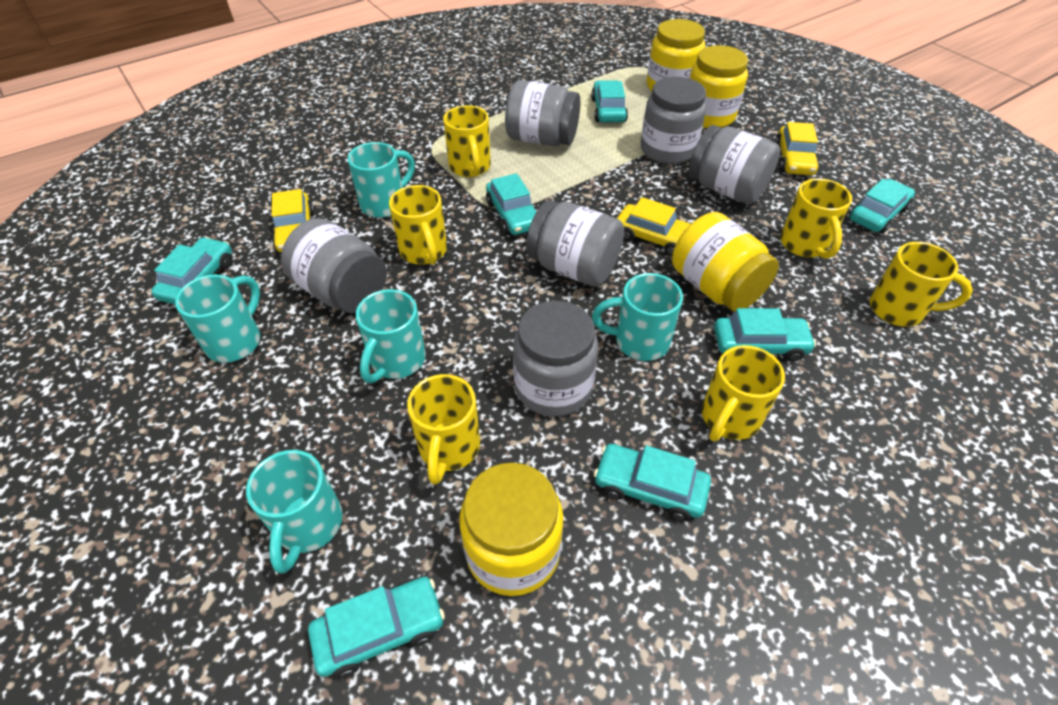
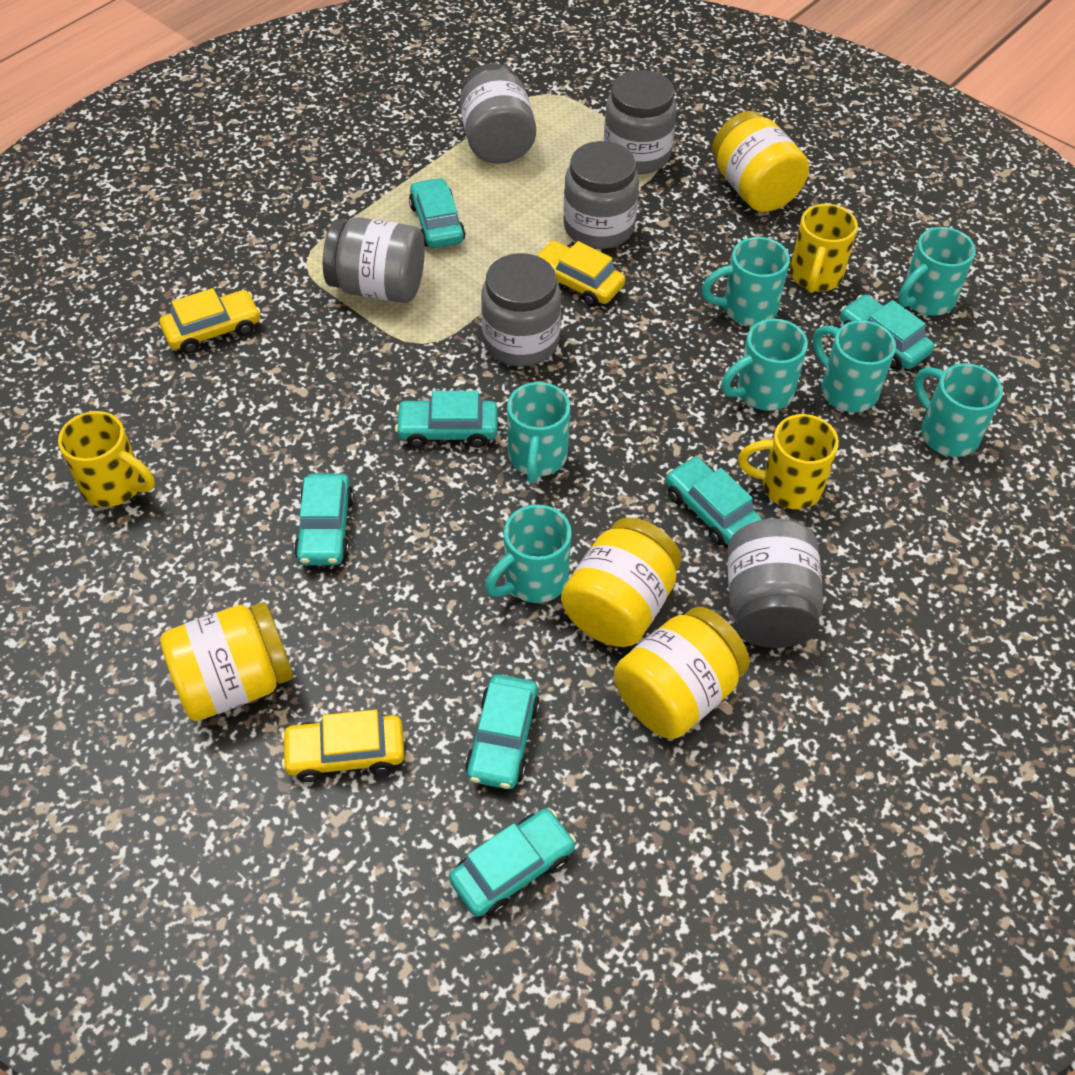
turquoise mug: [175,274,260,363] [246,450,343,574] [348,142,415,218] [355,289,426,383] [592,273,683,361] = 5 -> [485,504,572,603] [507,382,570,483] [702,237,790,326] [721,319,808,411] [813,320,896,412] [898,227,976,316] [914,363,1003,457] = 7
yellow mug: [389,185,447,265] [407,374,480,485] [443,105,491,177] [702,345,785,441] [780,178,852,259] [870,242,973,327] = 6 -> [58,411,155,507] [738,414,839,509] [790,204,858,293] = 3

